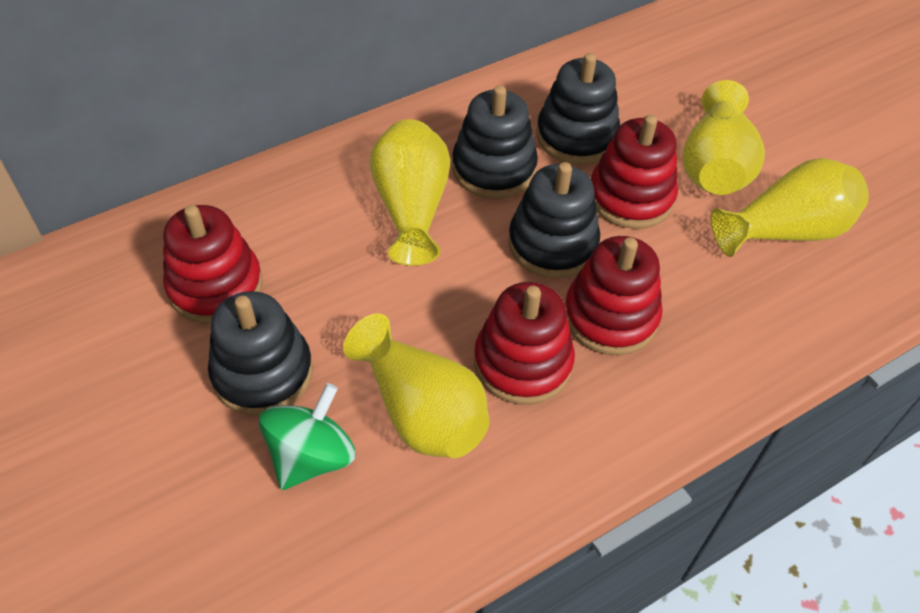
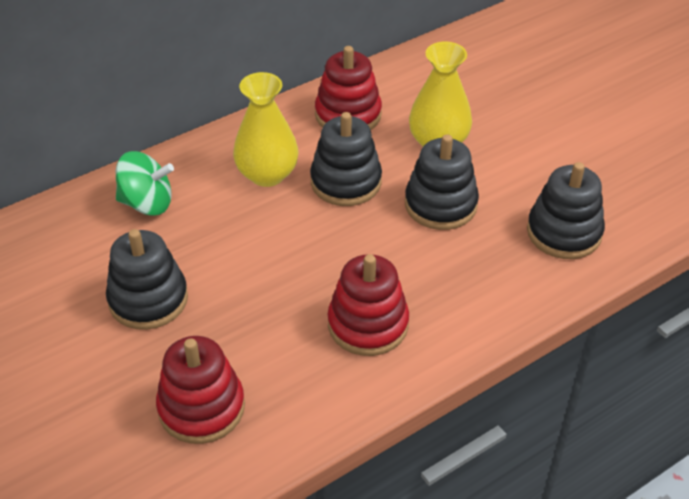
red stacking toy: [163,205,263,324] [474,282,575,405] [565,236,663,355] [591,115,678,229] = 4 -> [156,336,245,444] [315,46,382,130] [327,254,409,356] = 3
yellow vase: [343,314,490,458] [370,119,450,266] [683,80,765,195] [711,158,869,257] = 4 -> [233,72,299,187] [409,42,472,146] = 2

